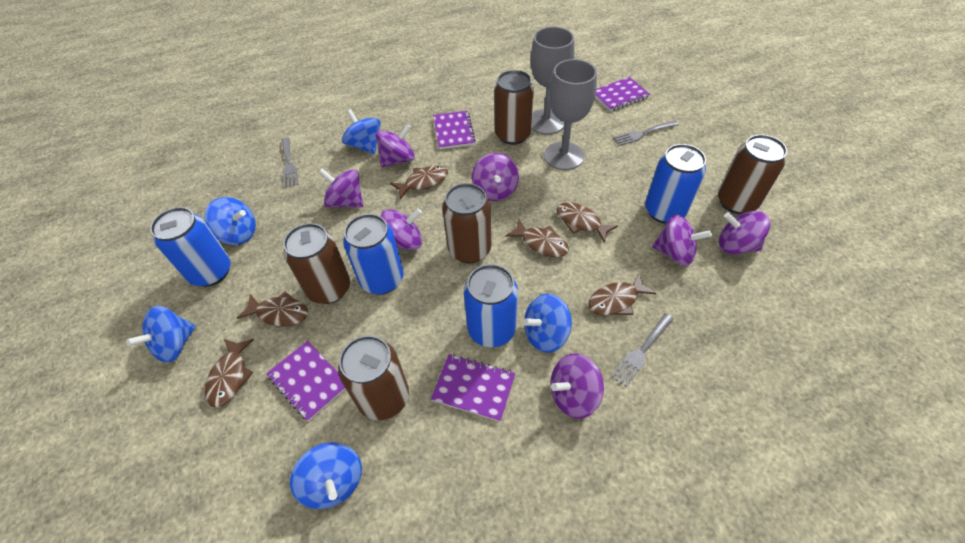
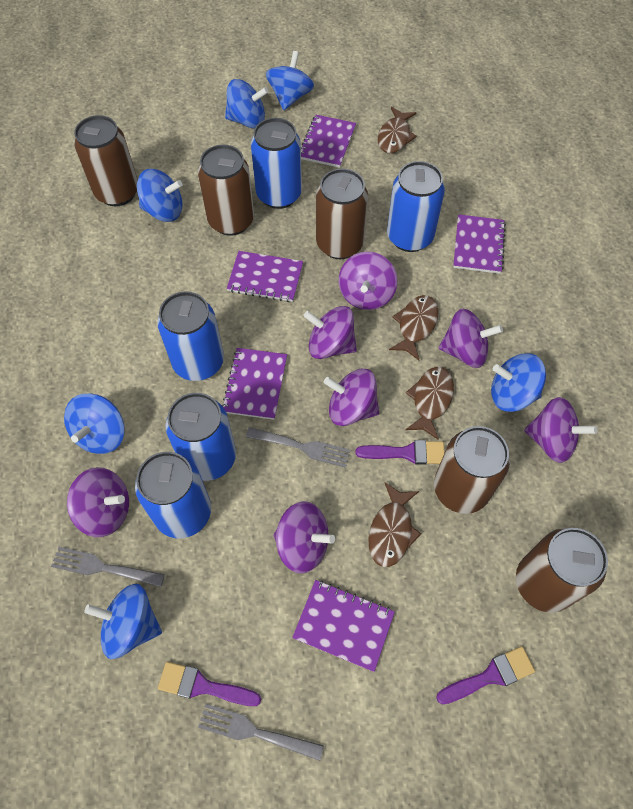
blue can: [150,207,231,287] [343,214,403,295] [464,264,518,347] [645,144,706,224] = 4 -> [135,452,211,538] [157,291,224,381] [165,393,236,481] [251,118,302,209] [387,161,445,252] = 5
blue spinning top: [126,306,196,363] [204,197,256,245] [290,442,362,509] [342,109,381,154] [523,294,572,353] = 5 -> [64,394,125,454] [84,584,162,659] [137,169,183,222] [225,79,269,129] [266,51,314,110] [491,353,546,412] = 6
brown fish: [205,339,254,408] [237,291,308,327] [390,166,448,199] [505,219,569,257] [557,202,618,243] [588,273,657,315] = 6 -> [368,482,421,567] [378,107,417,153] [389,295,438,360] [405,367,454,440] = 4
grey goblet: [531,27,575,135] [544,59,597,170] = 2 -> none = 0
purple brush: none = 0 -> [158,662,261,706] [356,440,445,465] [436,646,535,704] = 3
purple notebook: [266,341,346,421] [431,354,515,422] [433,111,476,149] [595,77,650,111] = 4 -> [222,348,287,420] [227,251,303,302] [292,580,395,672] [301,115,356,168] [453,214,506,274] = 5

